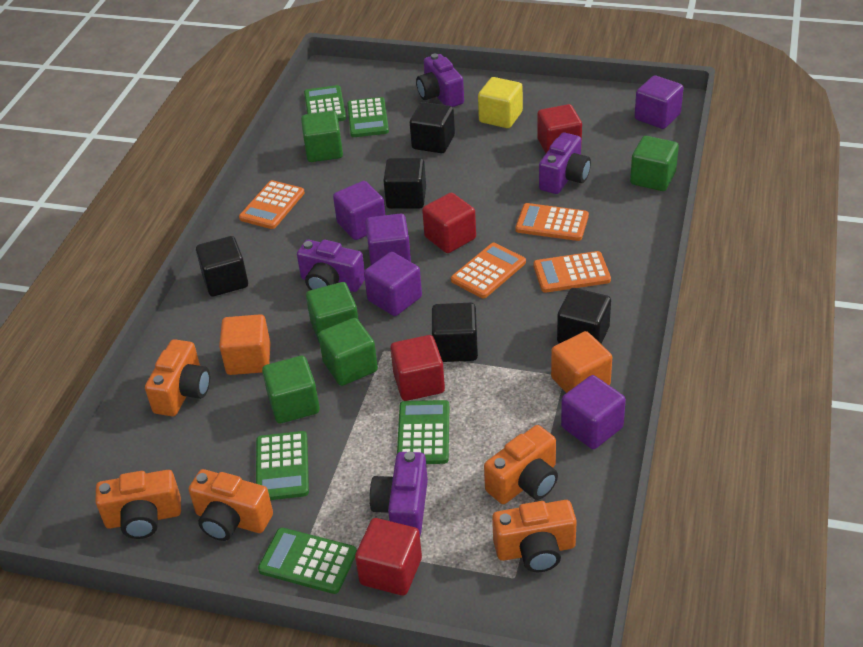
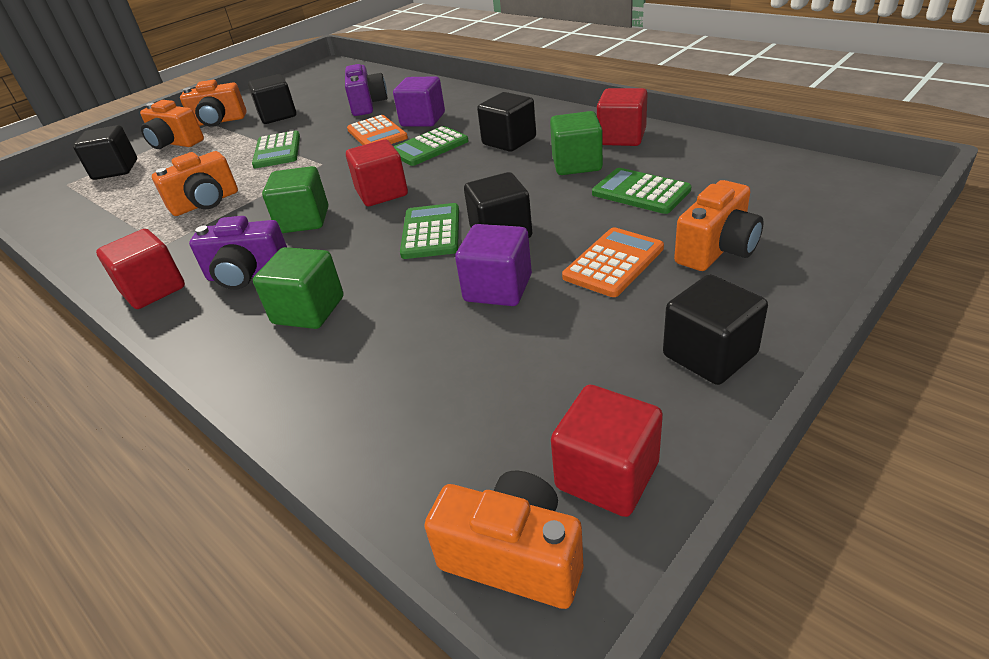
green calculator: [256,431,309,500] [258,528,357,594] [304,85,346,121] [347,97,389,137] [397,400,449,464] = 5 -> [252,130,300,169] [393,126,469,166] [400,203,459,259] [592,168,691,214] = 4
green cube: [262,356,320,424] [301,111,343,162] [306,282,359,343] [318,318,378,386] [630,136,679,191] = 5 -> [253,247,344,329] [262,166,328,233] [550,111,603,175] = 3
orange calculator: [239,180,305,229] [451,243,526,298] [515,203,589,241] [533,251,611,293] = 4 -> [347,115,408,145] [562,227,664,297] = 2
orange cube: [219,314,271,375] [551,331,612,393] = 2 -> none = 0
purple camera: [297,240,365,292] [370,452,428,535] [416,54,464,107] [539,133,591,194] = 4 -> [189,216,287,290] [345,64,387,116] = 2
purple cube: [333,181,385,240] [364,252,422,316] [365,213,411,265] [561,375,626,449] [635,75,683,129] = 5 -> [393,76,445,127] [455,224,532,306] = 2
yellow cube: [478,77,523,128] = 1 -> none = 0

